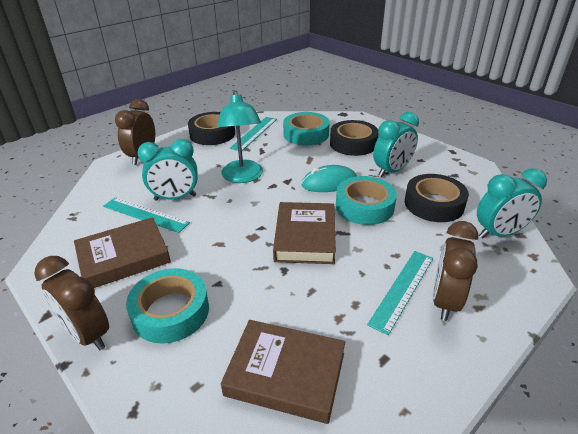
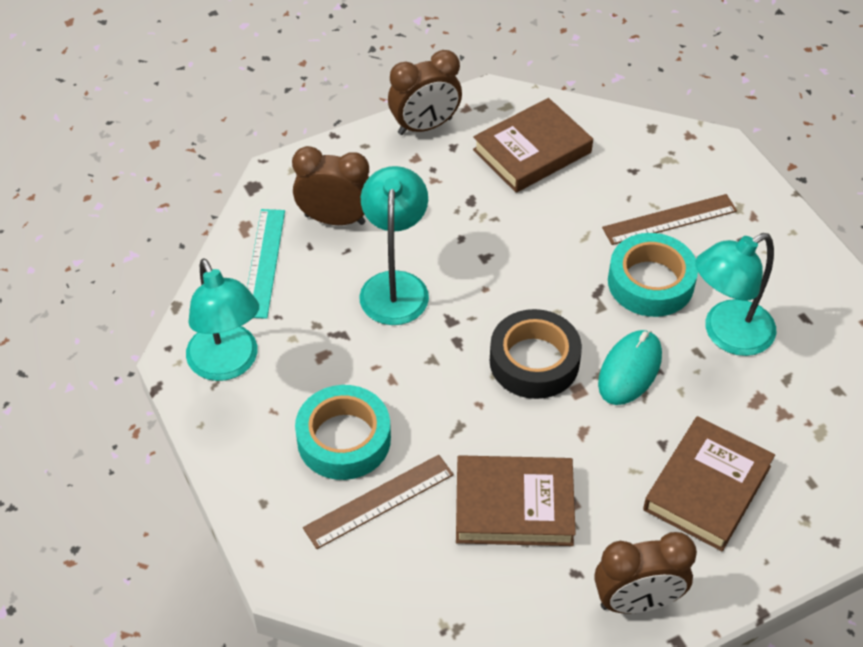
black tape: [188,112,235,145] [330,120,379,156] [405,174,469,222] = 3 -> [490,309,582,399] = 1
brown ruler: none = 0 -> [303,455,454,549] [602,194,737,245] = 2
turquoise clock: [137,139,198,201] [373,112,419,177] [477,169,547,238] = 3 -> none = 0
turquoise lamp: [217,90,263,183] = 1 -> [186,259,259,381] [359,166,429,325] [695,233,776,356] = 3
turquoise ruler: [103,197,190,233] [230,117,277,151] [367,251,433,335] = 3 -> [247,209,285,319] = 1
turquoise tape: [126,268,209,344] [283,112,330,146] [336,176,397,225] = 3 -> [295,385,391,480] [608,233,698,317] = 2

